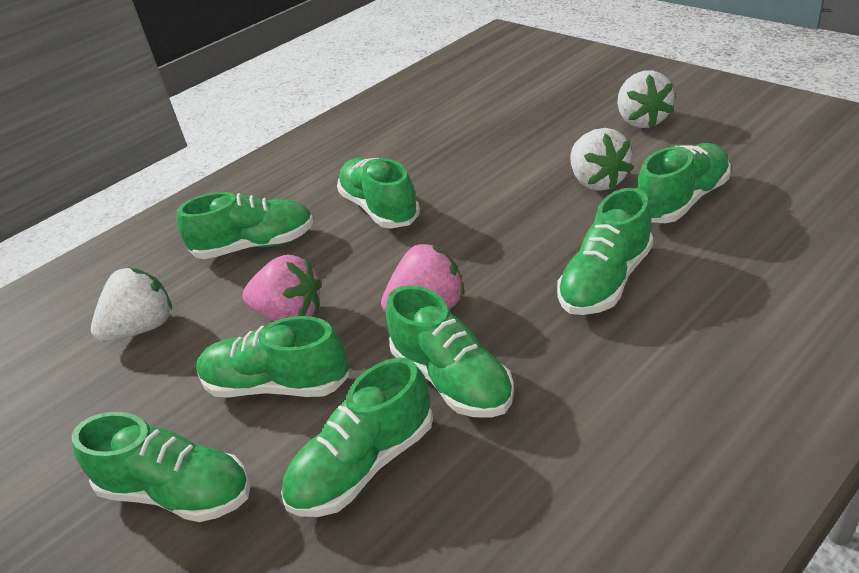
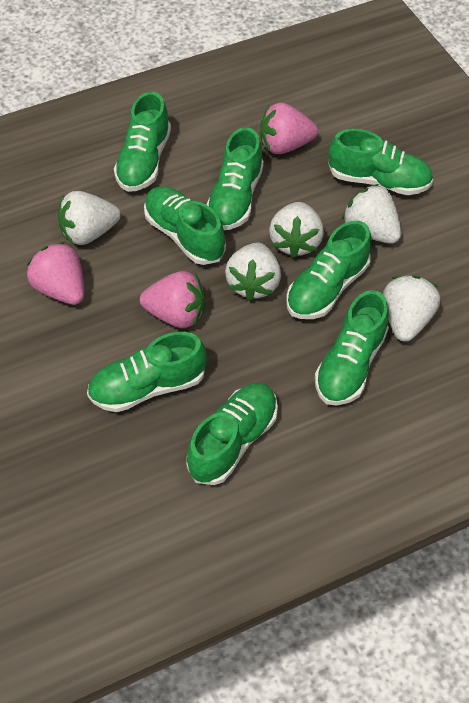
pink strawberry: [242,255,322,321] [381,243,464,312] = 2 -> [27,242,84,305] [140,271,205,328] [260,103,318,154] = 3
white strawberry: [91,267,172,342] [571,128,633,191] [617,70,675,128] = 3 -> [58,191,121,245] [225,243,281,301] [269,202,324,259] [342,184,401,244] [383,275,440,342] = 5

